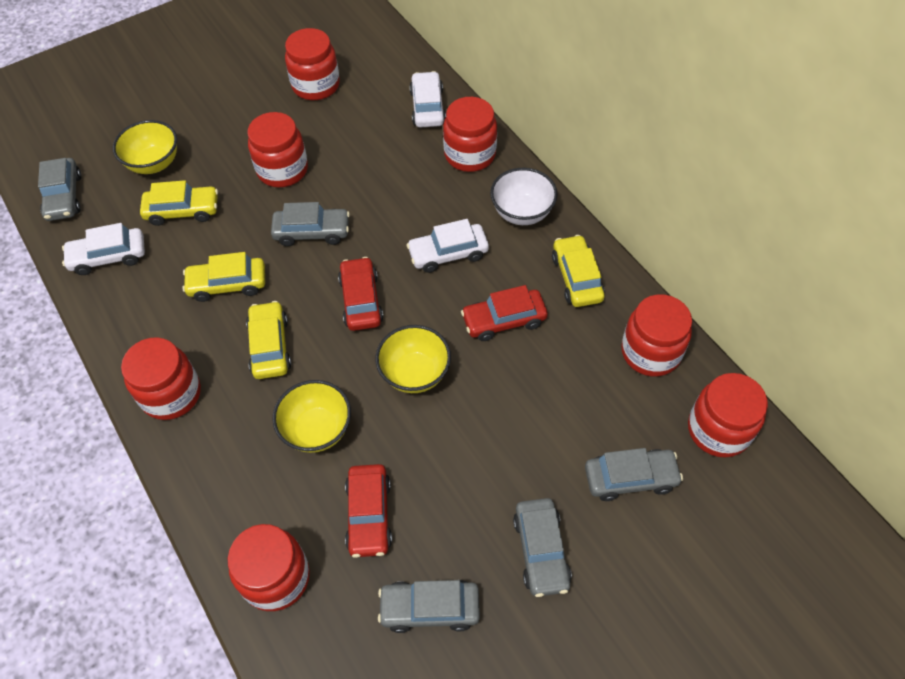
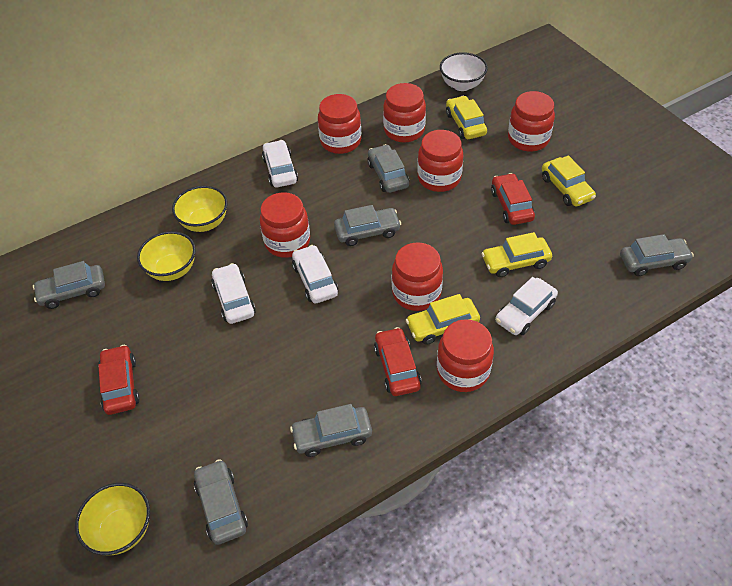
grey car: [38,158,81,221] [271,202,350,246] [378,580,480,633] [513,498,572,597] [585,448,683,501] = 5 -> [33,261,105,309] [194,459,248,545] [290,404,372,457] [334,205,401,246] [367,144,409,193] [620,234,694,276] = 6
white car: [62,223,145,275] [406,219,489,273] [409,71,446,128] = 3 -> [211,263,256,324] [262,140,298,187] [292,245,338,303] [495,277,558,335] = 4

